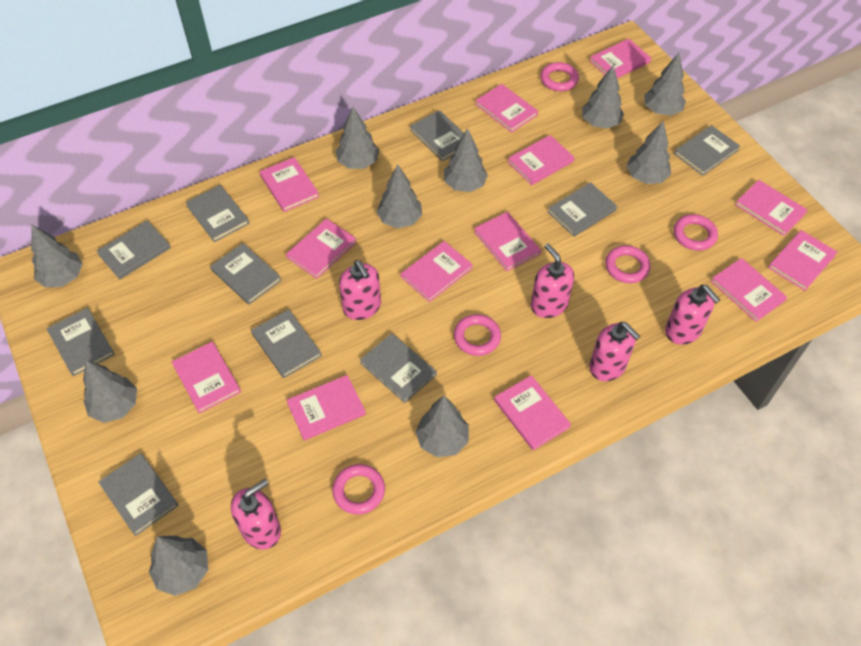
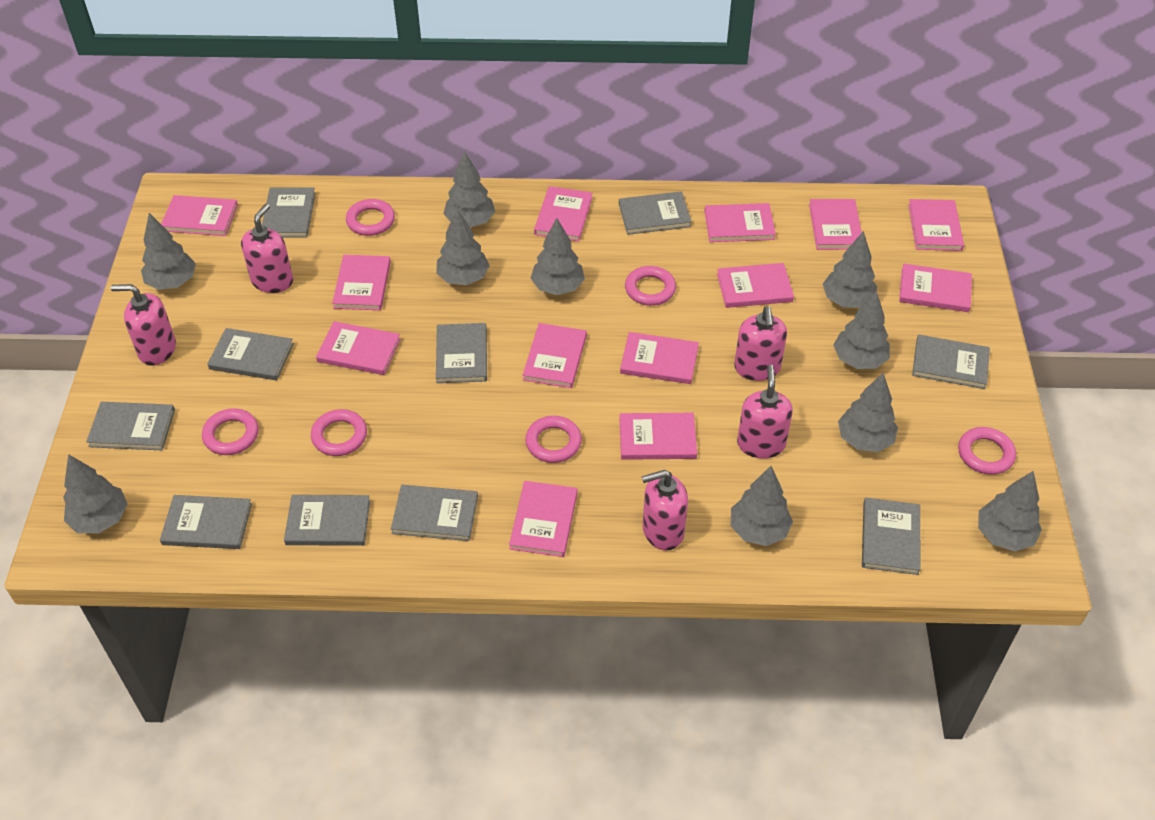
pink ring: [332,464,385,515] [454,314,501,356] [540,62,579,91] [605,245,651,283] [674,214,718,251] = 5 -> [202,408,259,455] [311,409,367,456] [346,199,395,236] [525,416,582,463] [625,266,676,306] [958,427,1016,475] = 6

